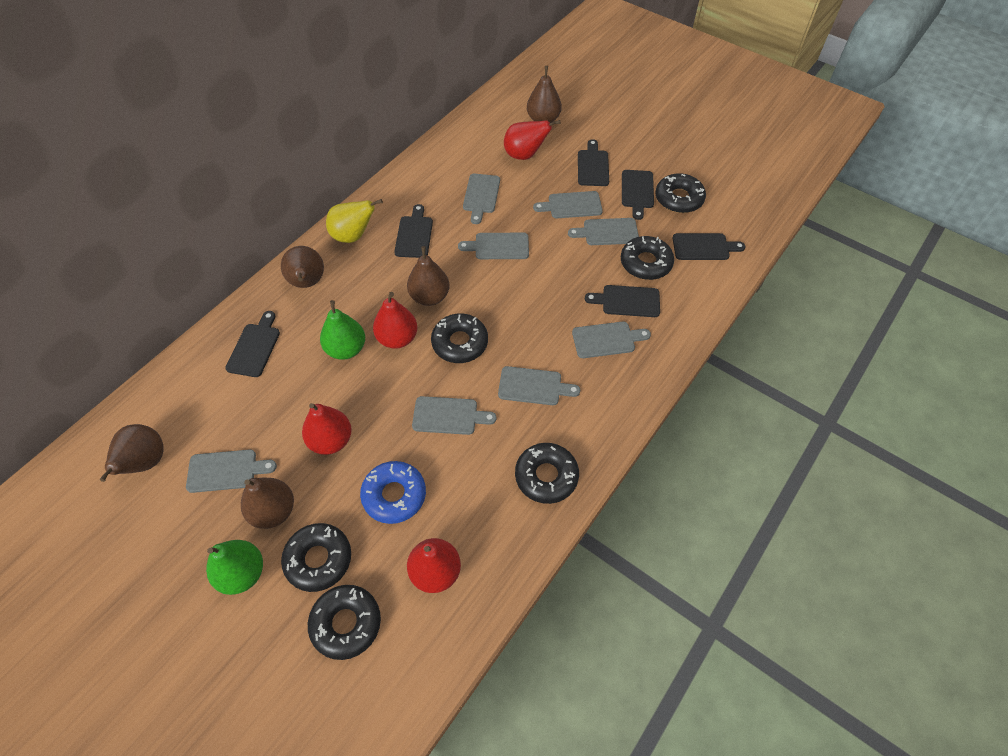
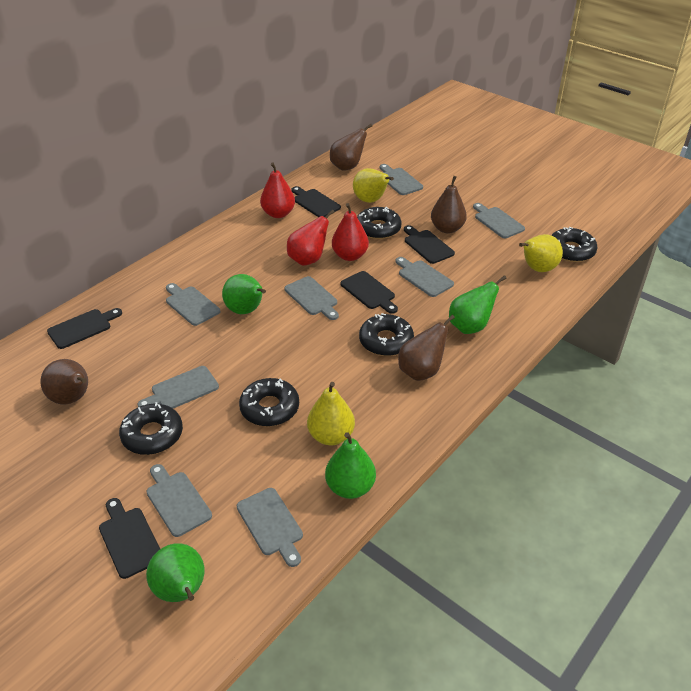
black cutting board: [225,311,280,377] [394,204,433,258] [578,139,609,186] [585,285,660,317] [622,170,654,220] [673,233,746,260] = 6 -> [47,308,122,349] [99,498,160,579] [292,186,341,217] [341,271,398,314] [404,225,455,264] = 5
black donut: [281,523,351,592] [308,585,381,660] [431,313,488,363] [515,443,579,504] [621,236,674,280] [655,173,706,213] = 6 -> [119,402,183,455] [239,378,299,426] [357,207,402,239] [359,313,414,356] [551,227,598,262] = 5
blue donut: [360,461,426,524] = 1 -> none = 0
brown pear: [100,424,164,482] [241,477,294,529] [281,246,324,288] [407,246,450,306] [527,66,562,123] = 5 -> [40,359,88,405] [330,124,372,171] [398,315,455,381] [431,176,467,234] = 4
green pear: [206,540,263,595] [320,300,365,360] = 2 -> [146,543,205,602] [222,274,266,314] [325,432,376,499] [449,275,507,334] = 4
red pear: [302,403,352,455] [373,292,417,349] [407,538,461,593] [504,120,561,160] = 4 -> [260,163,295,218] [287,209,335,266] [332,203,369,261] = 3
yellow pear: [326,199,383,243] = 1 -> [307,382,355,445] [353,168,394,203] [519,234,563,272] = 3

